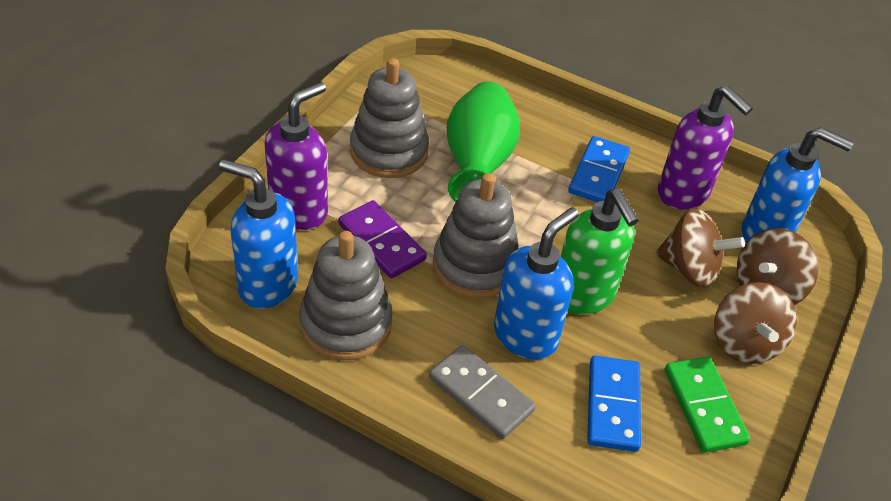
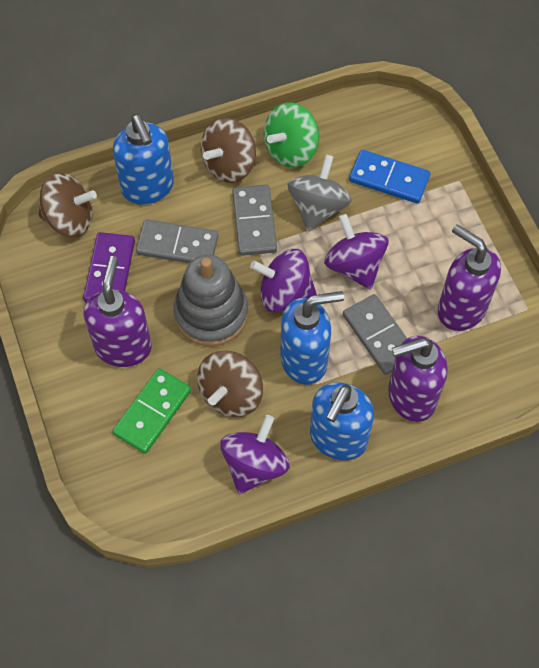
blue domino: [568,136,630,202] [587,356,641,452] = 2 -> [349,150,430,204] = 1
green soap dispenser: [561,189,639,315] = 1 -> none = 0
green spinning top: none = 0 -> [264,102,319,168] = 1
green vase: [447,82,520,202] = 1 -> none = 0
grey domino: [429,345,536,439] = 1 -> [136,219,218,263] [232,185,277,256] [343,294,407,375] = 3
grey spinning top: none = 0 -> [288,154,351,232] = 1
grey stacking toy: [300,231,392,360] [350,58,429,178] [433,173,519,298] = 3 -> [173,255,248,347] = 1
purple soap dispenser: [265,82,328,230] [658,86,753,210] = 2 -> [83,256,152,367] [388,336,448,422] [438,224,501,331] = 3
purple spinning top: none = 0 -> [220,415,290,494] [250,249,317,312] [324,214,388,289] = 3

